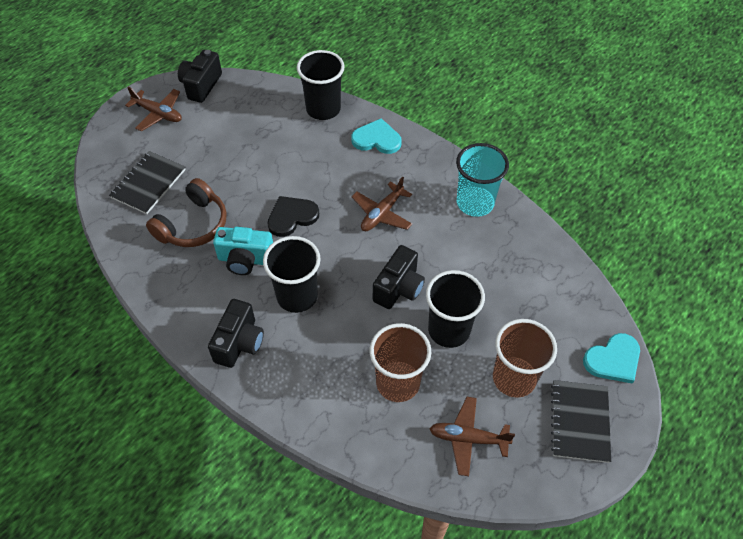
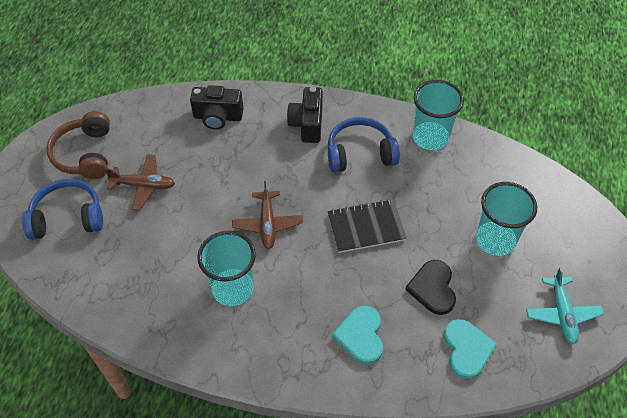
black camera: [178,50,222,103] [208,299,264,368] [373,245,425,309] = 3 -> [190,85,243,130] [287,87,323,143] = 2
black cup: [263,236,321,313] [297,50,344,120] [426,270,485,348] = 3 -> none = 0
black notebook: [109,151,186,214] [551,380,611,463] = 2 -> [327,199,407,253] = 1
blue headphones: none = 0 -> [22,179,103,240] [328,117,400,173] = 2
brown cup: [370,323,431,402] [493,319,557,398] = 2 -> none = 0
brown plane: [125,87,182,132] [352,177,412,231] [429,397,515,476] = 3 -> [104,154,175,210] [232,181,303,249] = 2
turquoise camera: [213,227,273,275] = 1 -> none = 0
turquoise cup: [456,143,509,217] = 1 -> [197,231,256,306] [413,80,464,150] [476,182,537,256] = 3
turquoise plane: none = 0 -> [526,267,604,344] = 1

